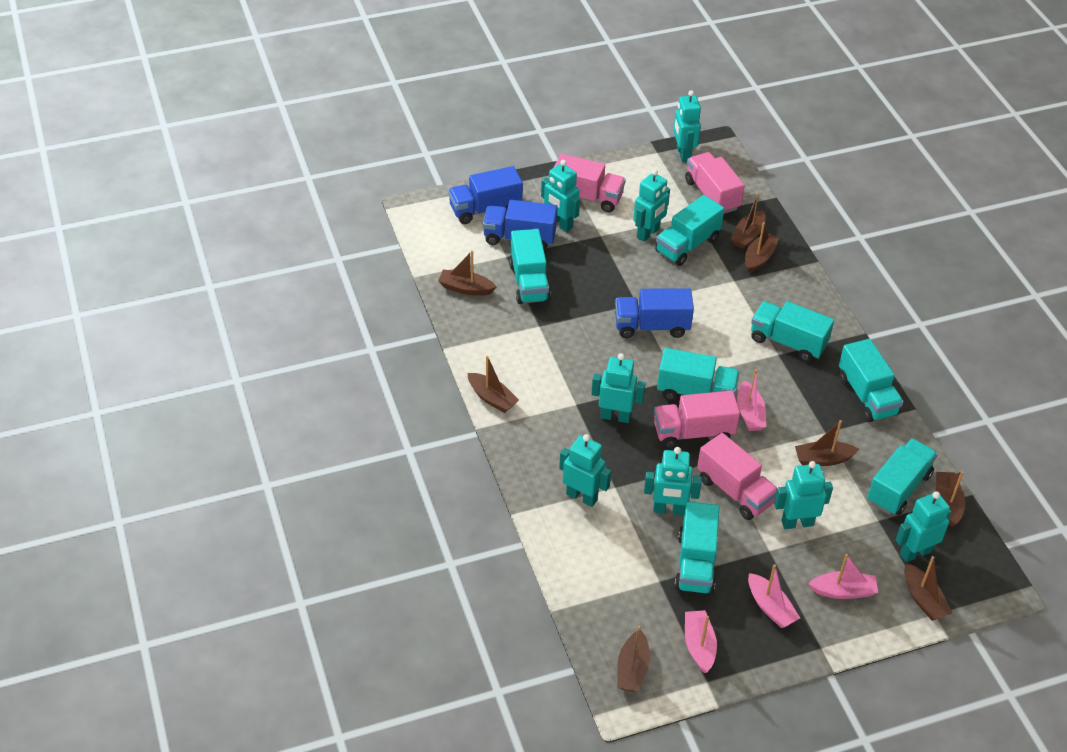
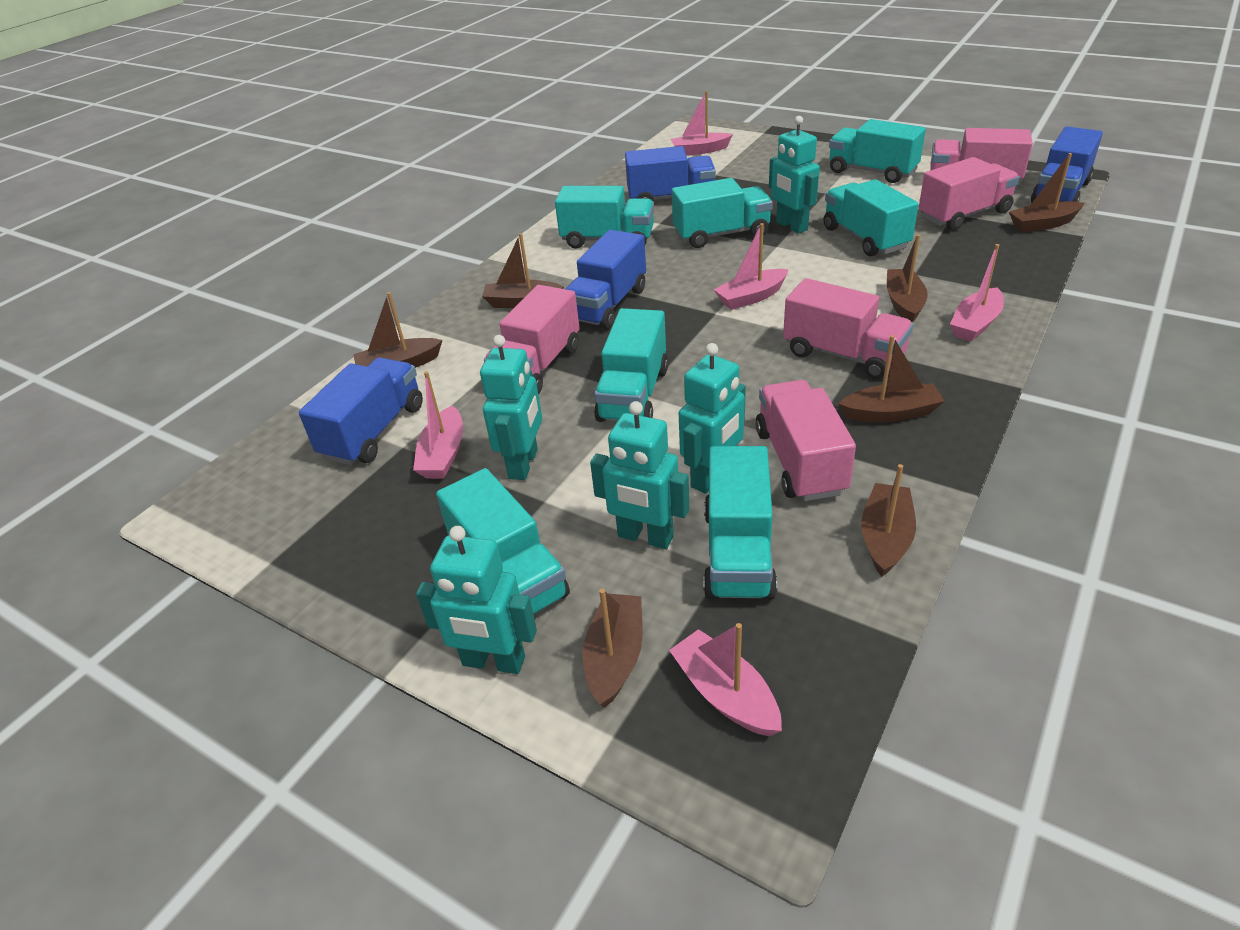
blue truck: [448,166,523,224] [483,200,558,250] [615,288,694,338] = 3 -> [299,357,423,465] [566,230,646,329] [625,146,716,201] [1031,127,1103,203] = 4
brown boat: [438,250,497,296] [468,355,519,413] [617,626,650,692] [731,193,765,249] [745,222,779,273] [795,420,860,466] [904,556,952,621] [936,471,965,527] = 8 -> [353,292,442,368] [482,233,564,308] [582,589,643,708] [838,335,944,423] [861,464,916,577] [887,234,928,322] [1009,153,1084,232] = 7
pink boat: [685,610,717,673] [737,369,766,431] [748,564,800,628] [808,554,878,599] = 4 -> [413,371,463,479] [669,623,782,736] [671,91,733,155] [714,223,789,310] [950,244,1004,342] = 5
pink truck: [554,154,626,212] [654,391,740,449] [685,152,745,214] [697,433,777,520] = 4 -> [484,285,580,395] [755,380,856,501] [783,278,914,379] [919,157,1020,230] [930,128,1033,182] = 5
turquoise robot: [541,160,580,232] [559,434,611,507] [591,353,646,423] [633,169,670,242] [644,447,702,515] [673,90,701,162] [774,461,833,529] [896,491,951,562] = 8 -> [416,526,537,674] [480,335,542,480] [590,401,689,549] [679,343,746,494] [769,116,820,234] = 5

